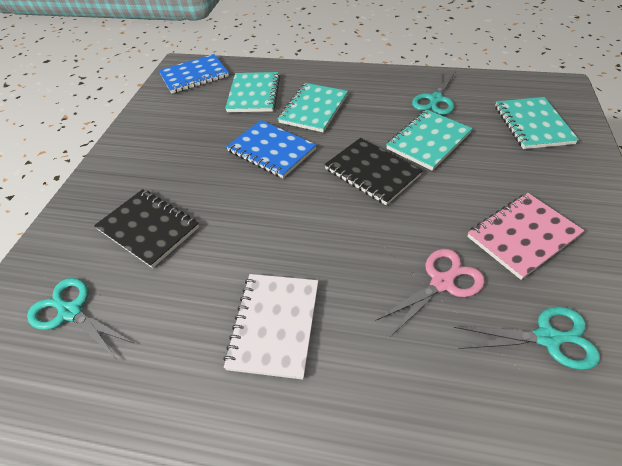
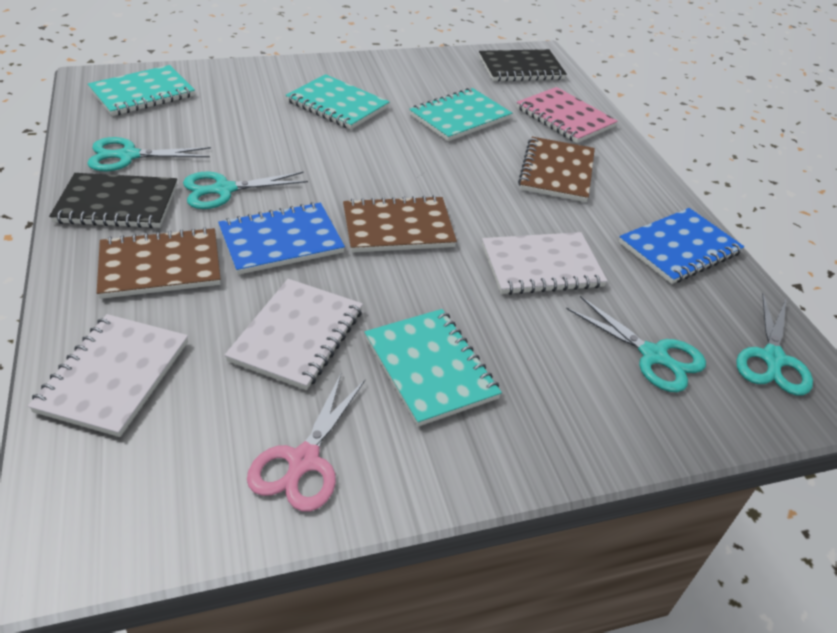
brown notebook: none = 0 -> [97,227,221,299] [343,195,457,253] [518,137,595,202] = 3
turquoise scissors: [27,278,135,360] [412,71,456,115] [453,306,600,370] = 3 -> [87,137,211,171] [183,171,308,209] [566,296,706,392] [736,293,813,396] = 4
white notebook: [223,274,318,380] = 1 -> [28,314,188,437] [225,279,363,390] [482,232,608,295] = 3

